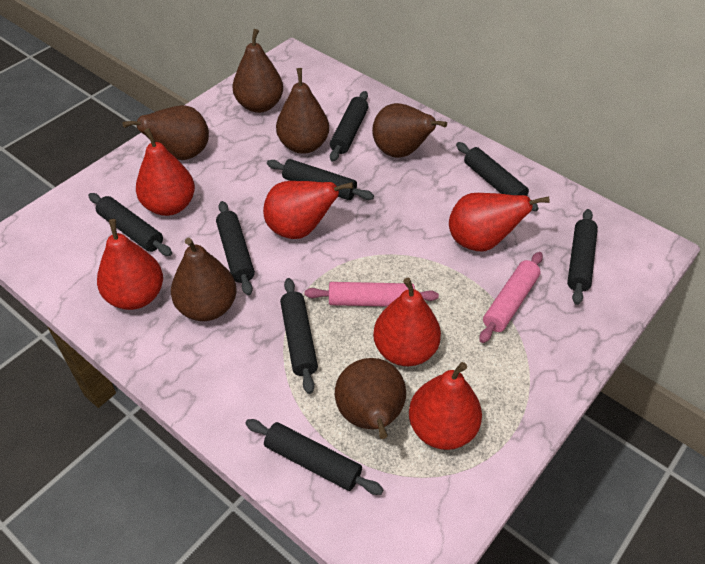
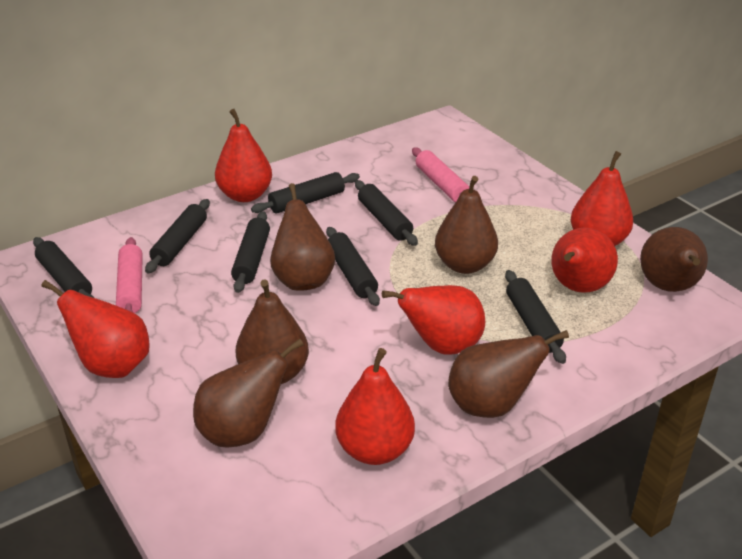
black rolling pin: [88,193,172,256] [216,201,255,296] [245,419,384,495] [267,159,374,200] [280,278,318,394] [330,91,368,162] [456,142,539,211] [567,209,598,305] = 8 -> [33,237,94,298] [145,199,210,273] [231,211,270,293] [251,172,360,214] [326,227,380,306] [355,180,418,246] [505,270,566,364] = 7

